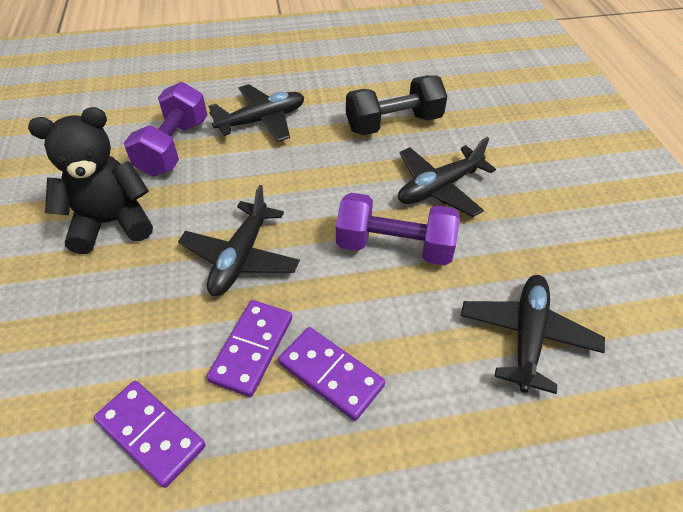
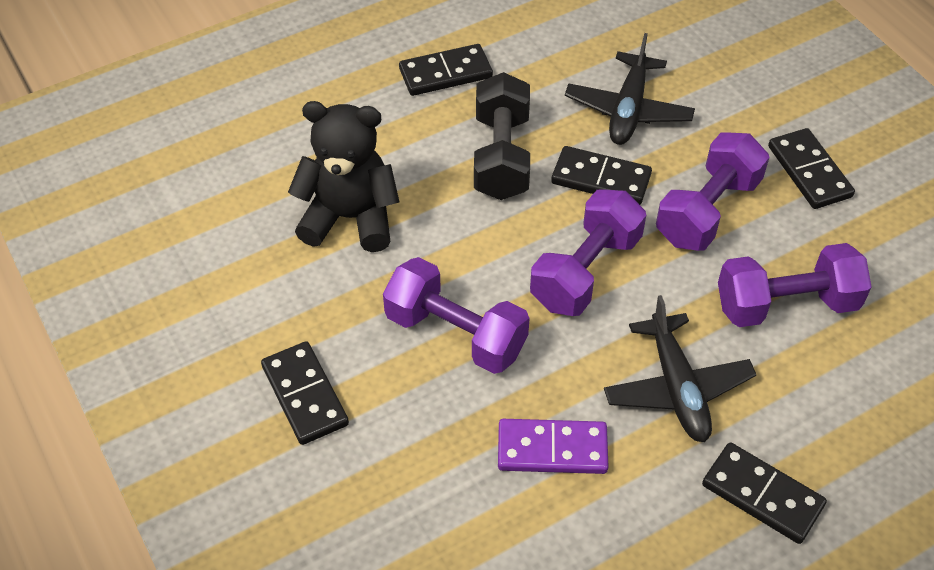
black domino: none = 0 -> [261,341,349,445] [399,44,493,96] [551,146,652,205] [702,442,827,544] [768,128,855,209] = 5
black plane: [178,185,300,296] [208,84,304,142] [398,137,496,217] [461,275,605,394] = 4 -> [565,33,695,145] [604,295,756,442] = 2
purple domino: [94,381,206,488] [207,300,292,397] [278,327,385,421] = 3 -> [498,419,609,474] = 1
purple dumbbell: [124,82,207,176] [336,193,460,265] = 2 -> [383,257,530,374] [530,189,646,316] [656,132,769,251] [718,243,871,327] = 4

